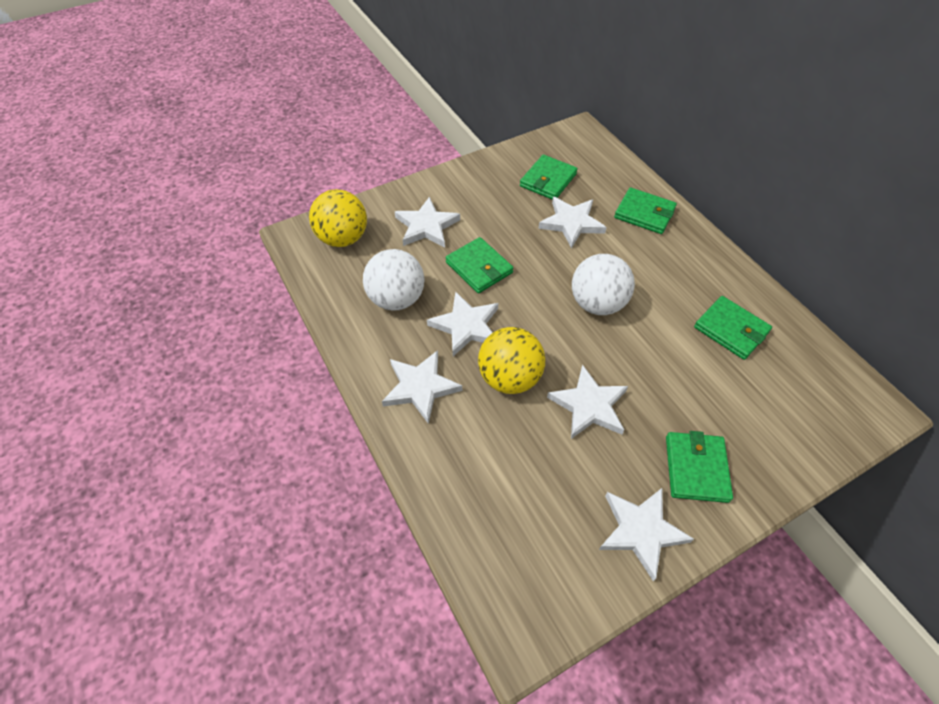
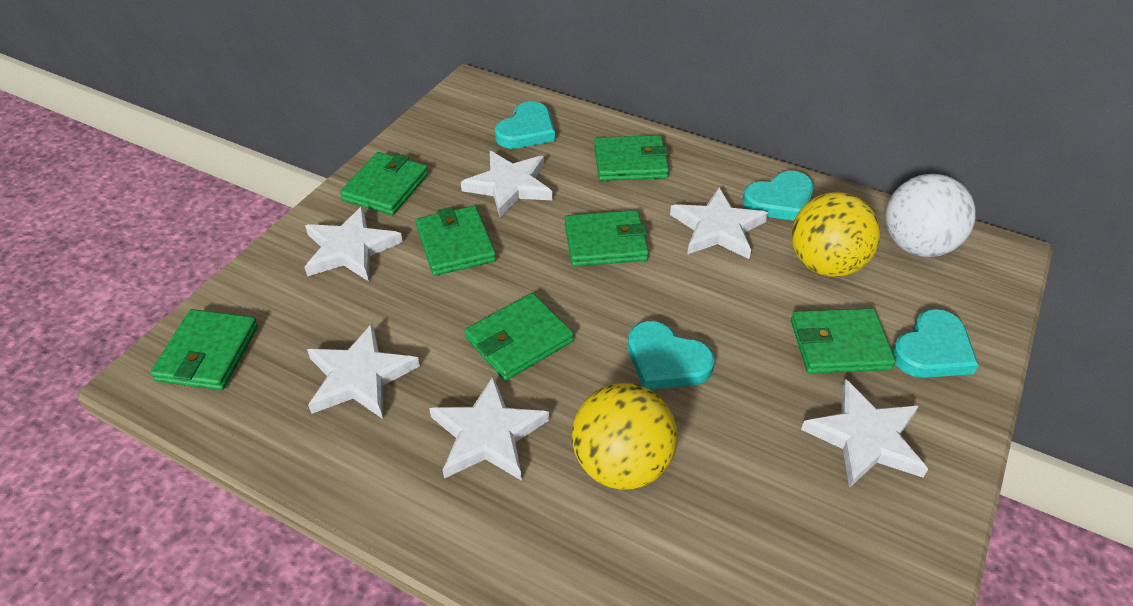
green wallet: [446,237,513,293] [520,155,578,200] [614,187,677,234] [666,431,733,503] [694,296,772,360] = 5 -> [150,309,258,390] [340,152,428,215] [416,206,496,276] [465,293,574,381] [565,210,649,267] [594,135,669,181] [791,308,896,373] = 7
turquoise heart: none = 0 -> [495,101,555,149] [628,321,715,390] [743,170,814,221] [892,309,979,378] = 4
white ball: [363,249,424,311] [572,254,635,315] = 2 -> [885,174,976,257] = 1

